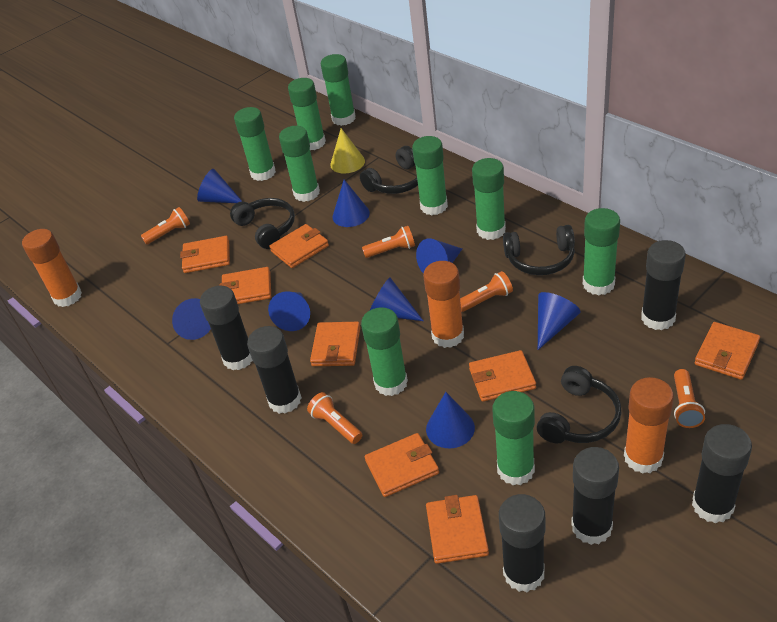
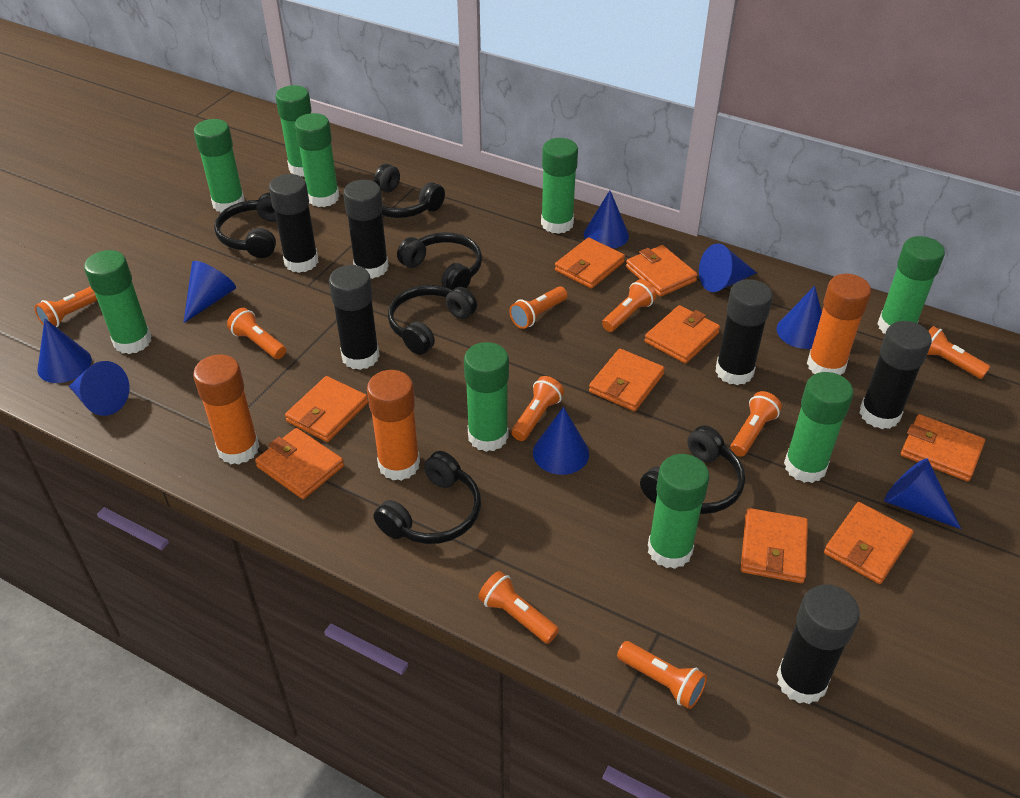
black headphones: [230,198,295,249] [360,146,418,194] [503,225,575,275] [537,366,621,444] = 4 -> [214,193,277,258] [372,164,445,218] [373,451,481,544] [388,285,477,355] [397,232,482,290] [640,425,745,514] = 6
orange flashlight: [141,207,190,245] [307,392,362,444] [362,226,415,258] [460,271,513,312] [674,369,705,428] = 5 -> [34,286,97,327] [227,308,286,359] [478,571,559,644] [509,286,567,329] [512,376,564,441] [602,279,657,332] [617,641,707,709] [731,391,782,457] [927,326,990,379] = 9
orange wallet: [180,236,230,273] [220,267,271,304] [269,224,329,268] [310,322,361,366] [365,433,439,497] [426,495,489,564] [469,350,536,402] [695,322,760,380] = 8 -> [255,428,344,499] [285,376,368,442] [555,237,625,289] [589,349,665,411] [626,245,698,297] [645,305,720,364] [741,508,808,583] [824,502,914,584] [901,414,985,481] = 9
yellow cone: [330,128,365,173] = 1 -> none = 0

